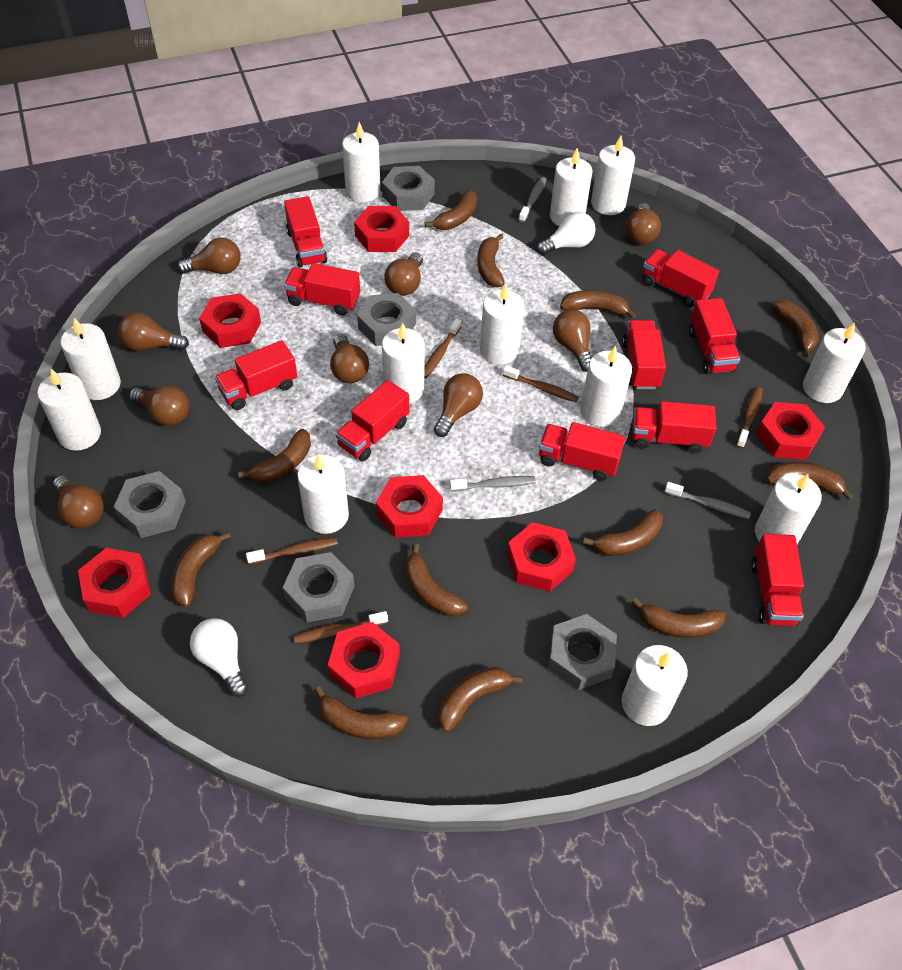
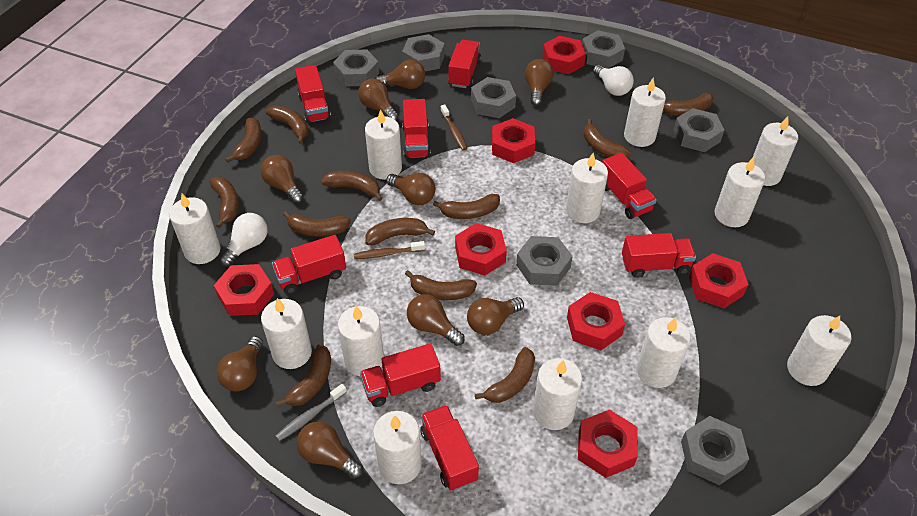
brown toothbrush: [246,537,338,564] [294,611,388,643] [424,319,462,378] [503,365,579,402] [736,387,763,448] = 5 -> [354,241,425,259] [440,104,467,151] = 2
grey nut: [114,471,186,538] [283,552,354,622] [357,293,416,346] [382,166,435,211] [548,614,617,690] = 5 -> [333,50,379,87] [402,34,445,71] [471,77,516,118] [516,236,573,286] [582,30,625,69] [674,108,724,152] [681,416,749,485] = 7
grey toothbrush: [450,476,536,491] [519,177,547,222] [665,482,751,519] = 3 -> [276,384,347,441] = 1
red truck: [215,340,297,410] [284,196,327,268] [284,263,360,315] [336,380,409,461] [539,422,625,481] [622,320,666,389] [632,401,716,453] [642,249,719,307] [689,298,740,374] [751,534,804,626] = 10 -> [272,235,346,294] [295,65,331,124] [360,343,441,407] [402,99,431,159] [420,405,479,491] [448,40,481,88] [602,153,657,219] [622,233,696,278] = 8

